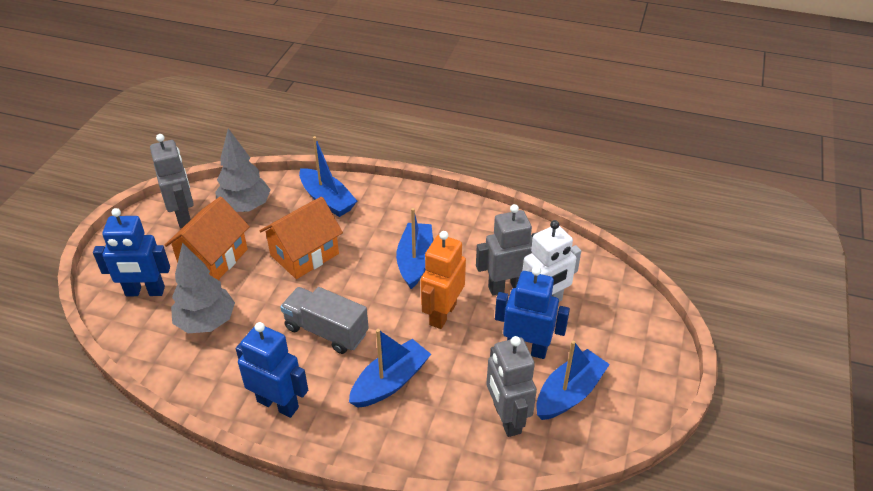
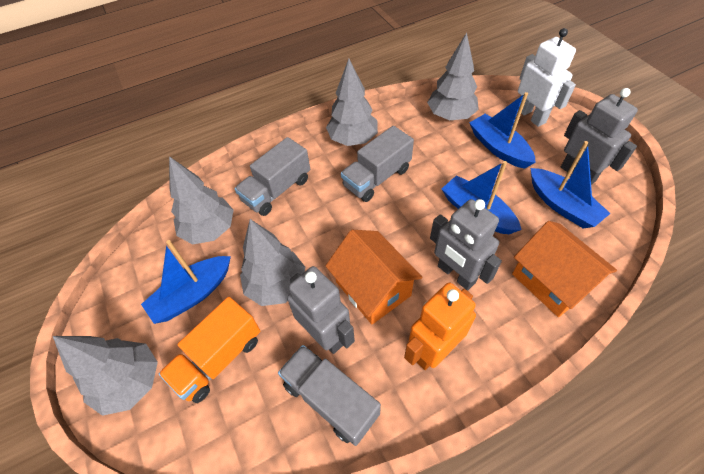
blue robot: [93,208,170,296] [236,322,308,418] [495,266,570,359] = 3 -> none = 0
grey tree: [171,243,235,333] [216,128,271,212] = 2 -> [53,336,158,416] [169,156,234,244] [240,219,305,306] [326,59,378,146] [427,32,479,120] = 5
grey truck: [280,287,369,354] = 1 -> [234,137,310,216] [278,345,381,446] [341,126,414,202] = 3
orange truck: none = 0 -> [159,297,260,403] = 1

